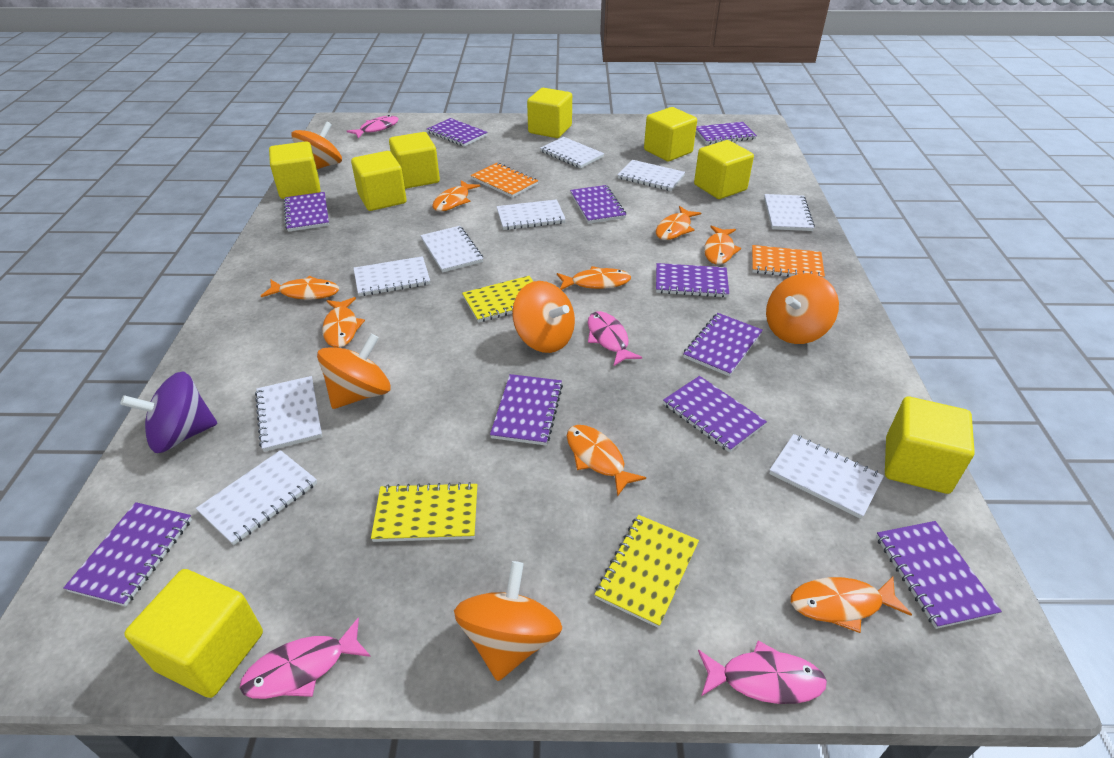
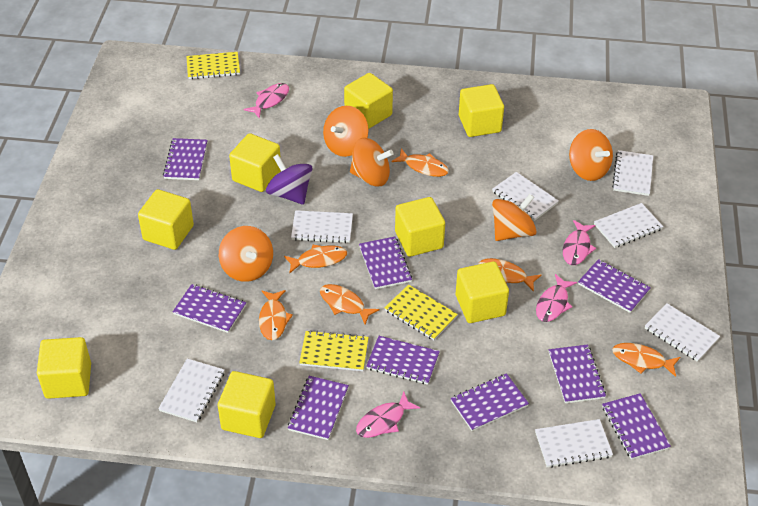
orange fish: [261,276,339,299] [322,297,365,348] [432,180,480,212] [557,266,631,290] [567,425,646,497] [656,206,701,240] [704,226,741,265] [791,576,912,633] = 8 -> [259,290,293,340] [284,245,347,273] [320,284,380,325] [391,148,449,177] [479,258,541,292] [612,343,680,377] = 6
orange notebook: [471,163,538,198] [752,245,825,278] = 2 -> none = 0
purple notebook: [63,502,192,607] [284,192,329,232] [427,118,488,147] [490,374,563,445] [570,185,626,224] [656,263,729,298] [663,376,767,452] [683,313,763,376] [696,122,757,144] [876,521,1002,629] = 10 -> [163,138,208,180] [173,284,246,333] [288,376,349,440] [359,237,412,289] [366,336,440,385] [450,373,529,431] [549,344,606,403] [578,259,651,313] [602,393,671,460] = 9
white notebook: [196,450,317,545] [255,376,322,452] [354,256,430,296] [420,226,483,272] [496,199,566,230] [540,137,604,169] [618,160,685,191] [764,194,815,231] [769,434,884,519] = 9 -> [158,359,224,422] [291,210,353,243] [492,172,559,221] [535,419,613,468] [594,203,663,248] [612,150,653,196] [645,303,720,362] = 7

